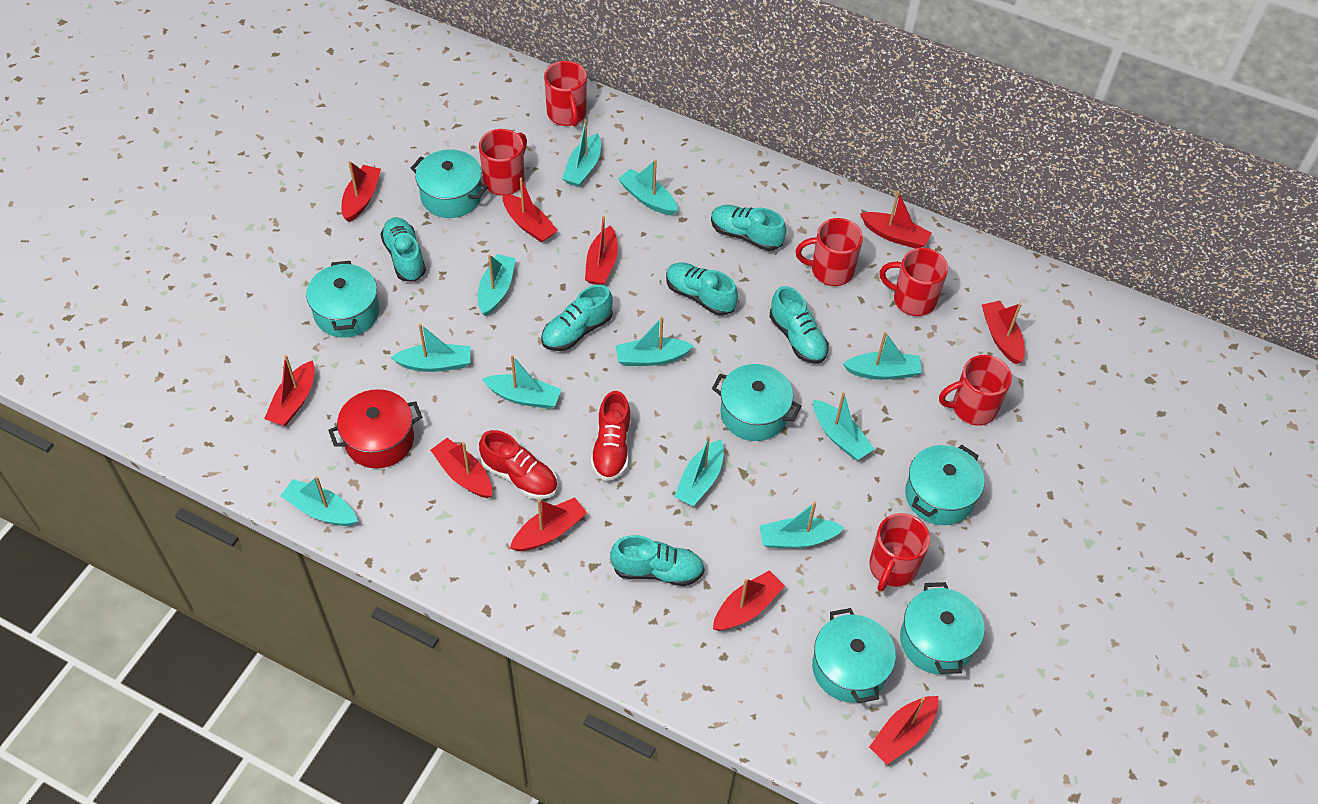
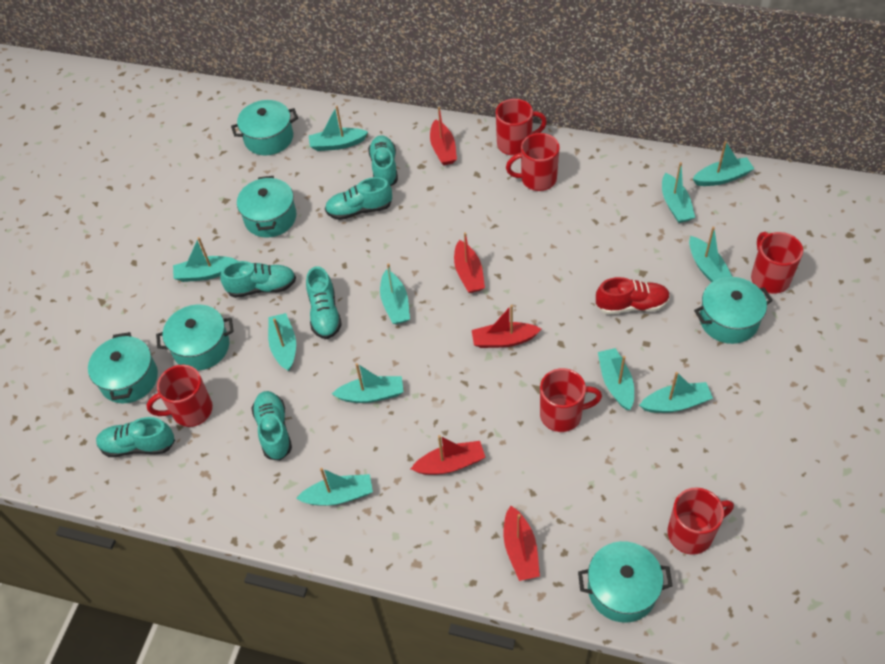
red boat: [264,355,315,426] [341,161,381,222] [431,438,492,498] [503,178,558,243] [510,497,587,551] [585,216,618,285] [713,570,785,631] [860,191,932,248] [869,696,938,764] [982,301,1025,364] = 10 -> [411,435,486,475] [430,107,457,165] [454,232,485,293] [472,305,541,348] [504,505,540,581] = 5
red pot: [328,389,422,469] = 1 -> none = 0
red shoe: [479,430,558,499] [591,391,631,481] = 2 -> [596,277,670,315] = 1

